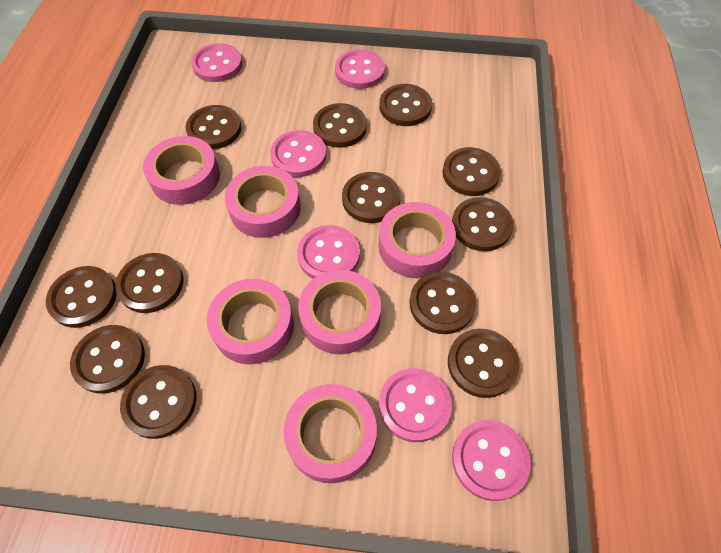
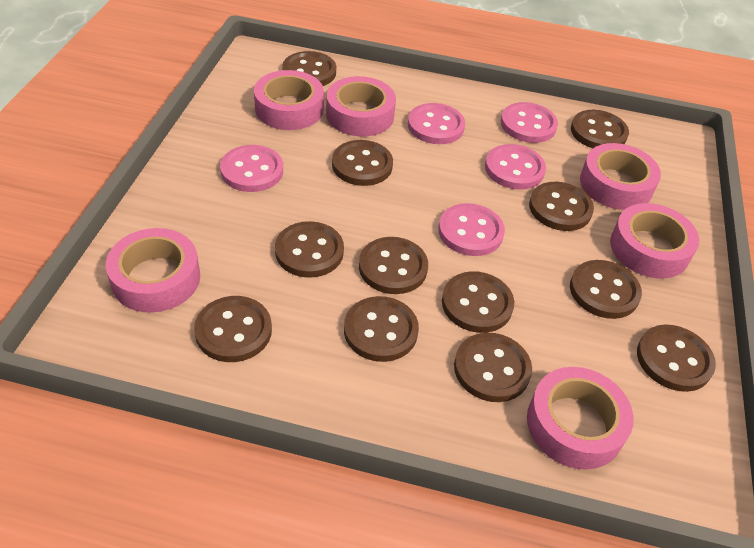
pink button: [191,43,242,82] [270,130,326,177] [297,225,360,279] [335,50,385,89] [379,368,452,442] [452,420,531,501] = 6 -> [220,145,283,192] [408,103,465,144] [438,203,505,256] [485,144,546,190] [501,102,558,143] = 5

